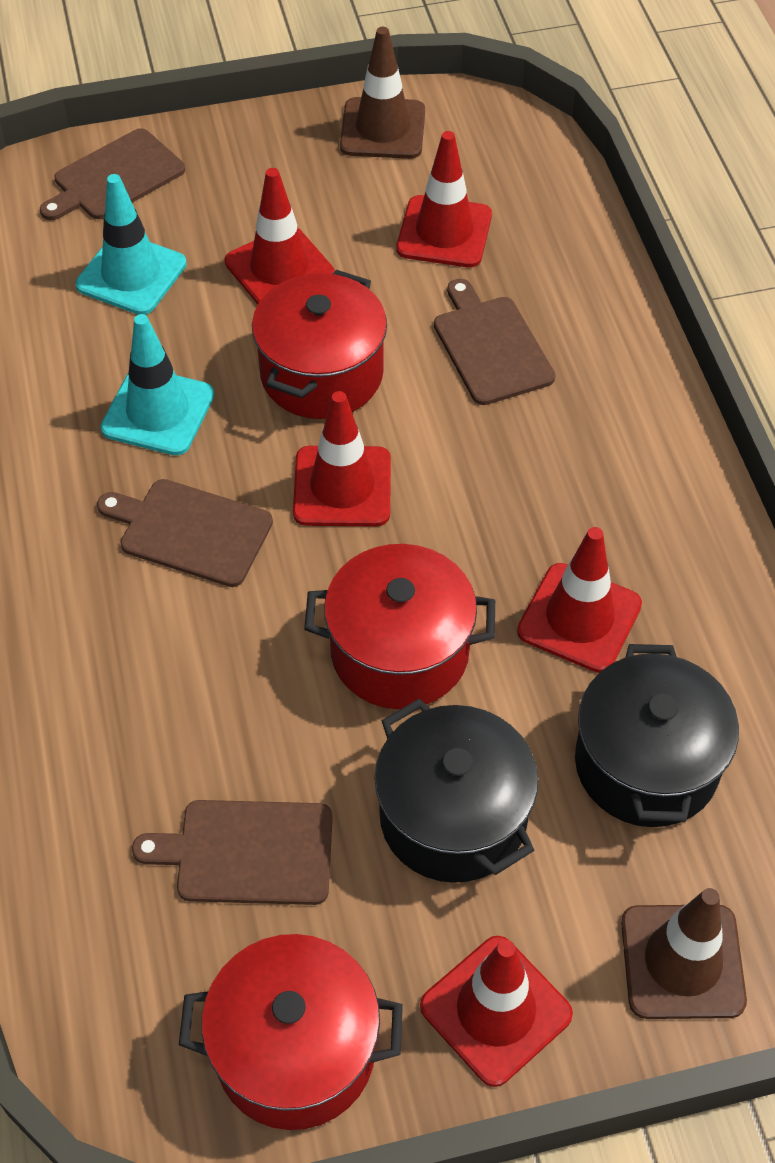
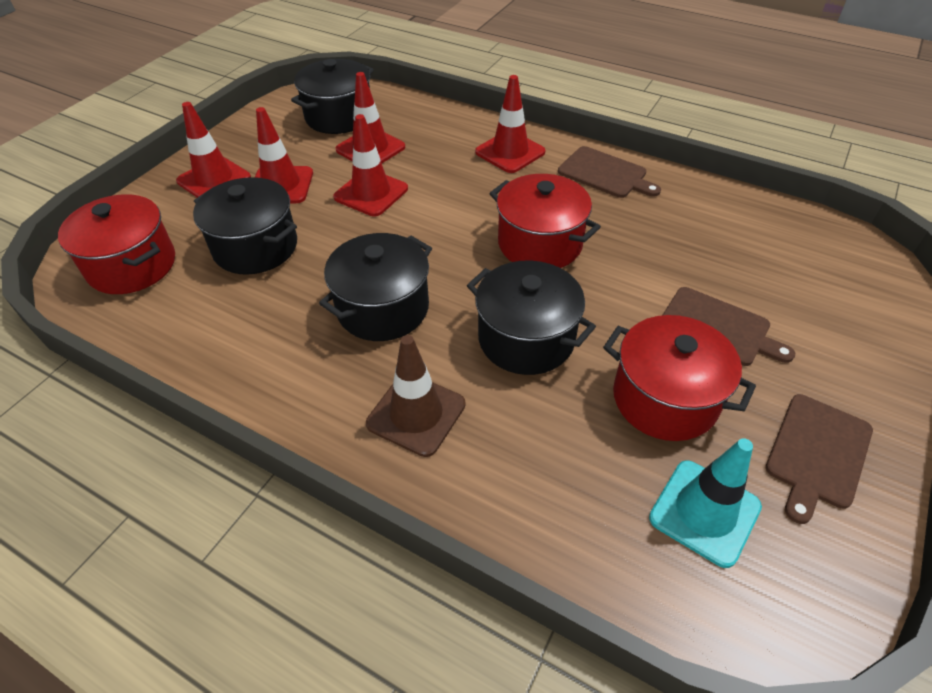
black pot: [375,698,538,883] [575,644,739,827] = 2 -> [193,177,297,275] [291,59,374,134] [319,233,432,341] [467,260,596,375] = 4
brown cutting board: [40,128,185,220] [97,479,273,587] [132,800,333,905] [434,279,555,405] = 4 -> [558,146,661,198] [663,287,795,366] [766,394,873,524] = 3
brown traffic cone: [340,27,425,159] [621,888,747,1019] = 2 -> [366,335,466,457] = 1
turquoise traffic cone: [75,174,187,315] [100,314,214,455] = 2 -> [649,438,762,568] = 1

